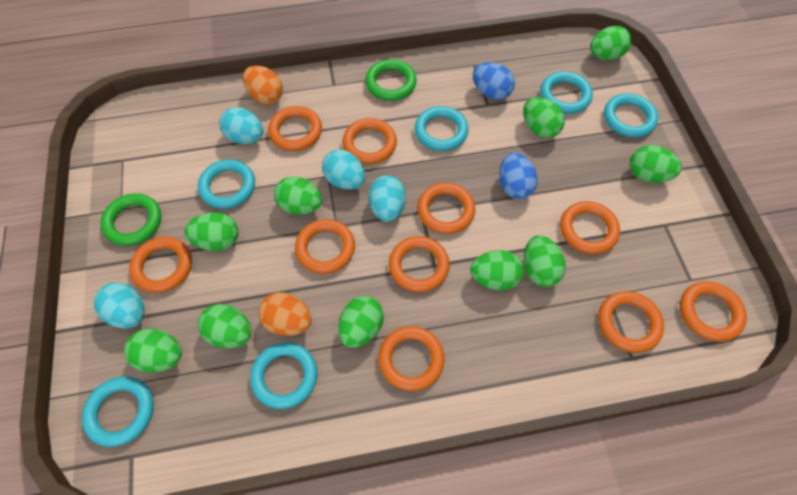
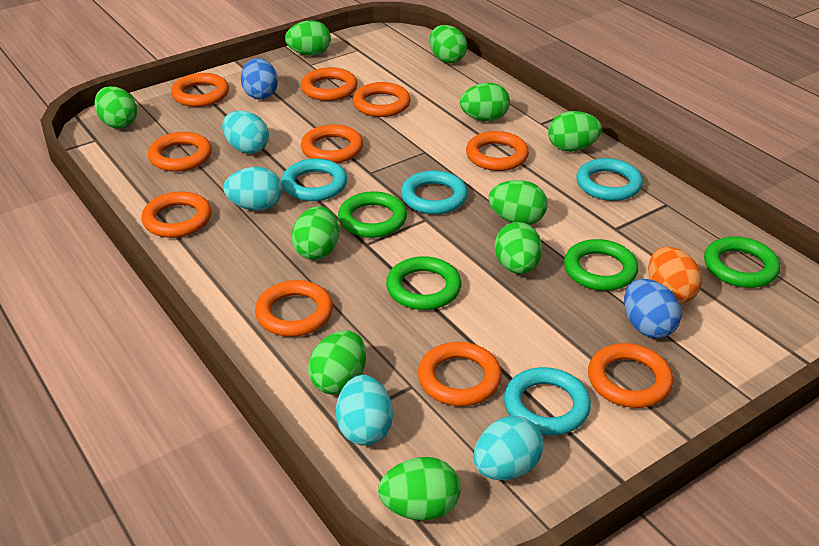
green ring: [101,193,161,246] [365,59,416,101] = 2 -> [338,191,407,238] [386,256,461,310] [564,239,638,291] [704,236,780,288] = 4
orange egg: [243,65,283,104] [258,292,312,336] = 2 -> [648,247,702,304] = 1
turquoise ring: [82,376,154,447] [198,159,255,209] [250,342,318,409] [415,106,468,151] [540,71,593,114] [604,93,658,138] = 6 -> [281,159,347,201] [401,170,468,214] [504,367,591,435] [576,158,643,201] = 4

